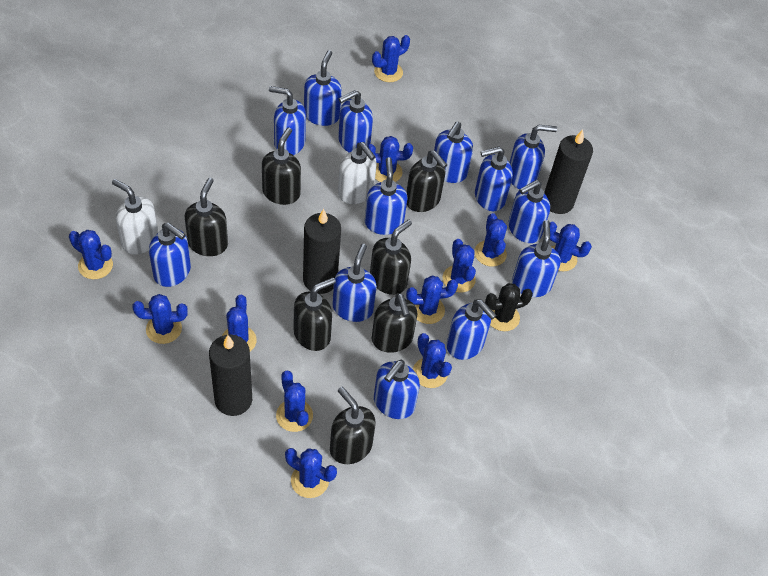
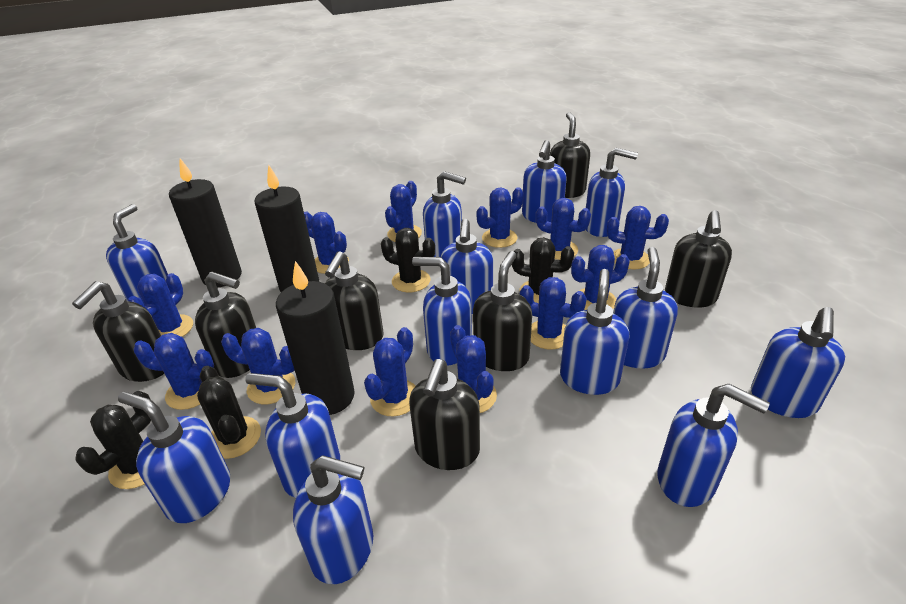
black cactus: [485,283,533,331] = 1 -> [75,391,151,489] [197,366,261,459] [381,228,435,293] [512,237,574,303] = 4
white soap dispenser: [112,179,158,255] [338,142,377,204] = 2 -> none = 0

